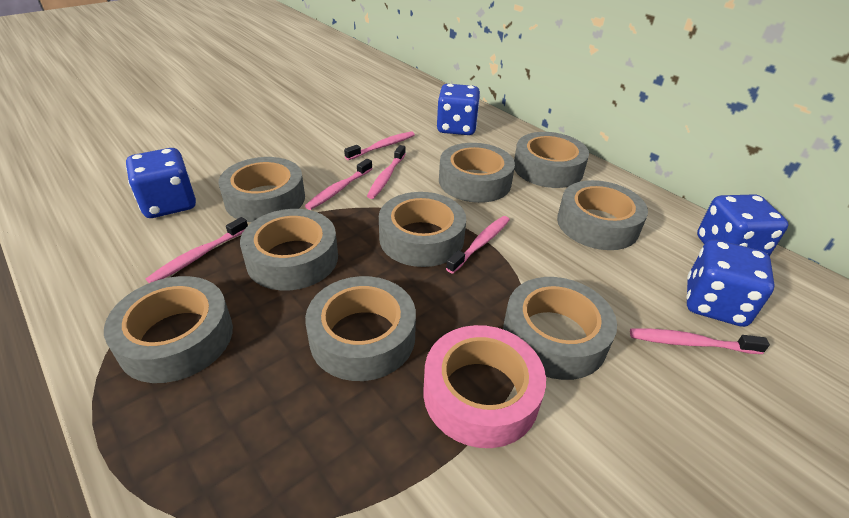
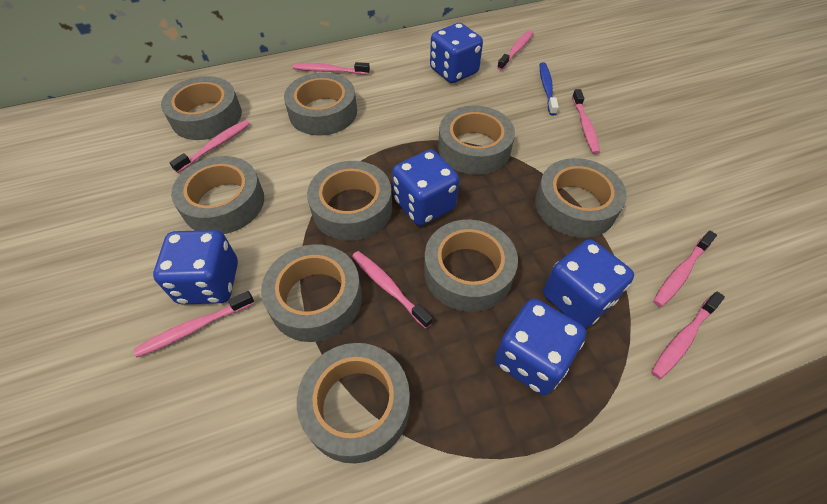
blue dice: [126,148,196,218] [437,84,480,135] [686,239,775,327] [697,194,789,257] = 4 -> [153,230,238,304] [392,149,459,226] [430,23,483,83] [495,298,586,395] [543,239,634,328] = 5
blue toothbrush: none = 0 -> [540,62,559,116] = 1
pink tape: [423,325,546,448] = 1 -> none = 0
pink toothbrush: [146,217,248,283] [305,159,373,210] [344,131,415,160] [367,145,406,199] [446,216,510,273] [630,329,770,354] = 6 -> [133,291,254,358] [169,120,250,173] [293,62,370,75] [352,251,433,329] [497,30,533,70] [572,89,600,154] [651,292,725,379] [653,231,717,307] = 8

